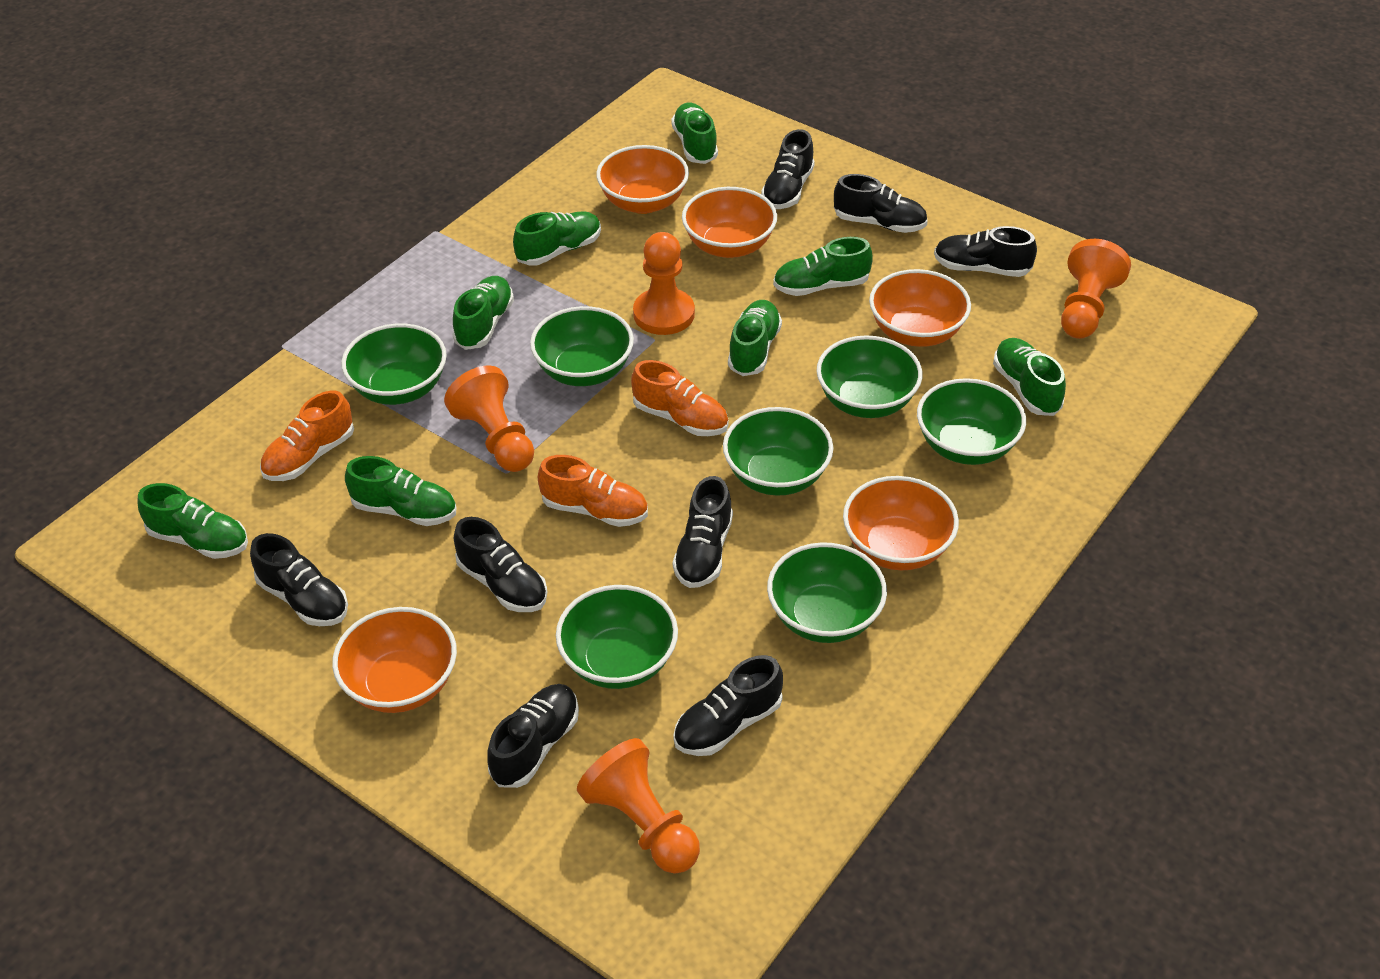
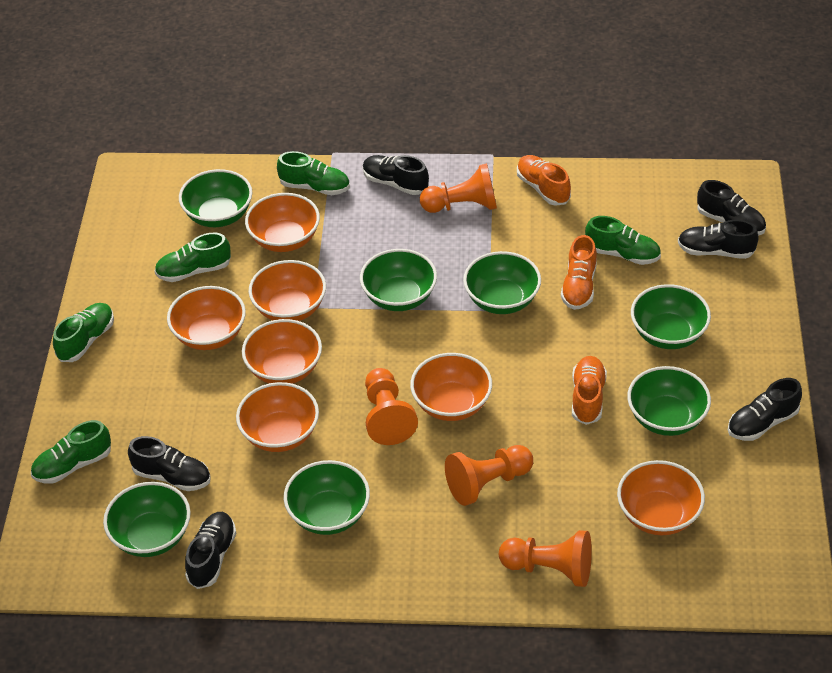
black shoe: [250,533,348,626] [454,517,547,612] [487,684,579,788] [673,476,733,588] [673,655,783,756] [761,129,815,209] [834,174,928,233] [934,226,1037,277] = 8 -> [128,436,211,491] [185,512,236,589] [363,155,429,195] [678,220,759,259] [697,180,766,236] [728,378,802,441] = 6
green shoe: [137,483,248,559] [345,456,456,526] [452,276,514,350] [513,211,601,266] [671,103,718,164] [728,300,782,376] [773,237,873,296] [993,338,1066,416] = 8 -> [31,420,111,484] [53,303,114,362] [155,233,231,282] [277,151,350,195] [585,216,661,265] = 5
orange bowl: [332,607,457,713] [596,145,689,214] [682,187,777,258] [843,476,959,570] [869,269,971,347] = 5 -> [167,286,246,350] [236,382,319,452] [242,319,322,384] [245,193,320,252] [249,260,326,321] [410,353,492,421] [617,460,705,535] = 7

